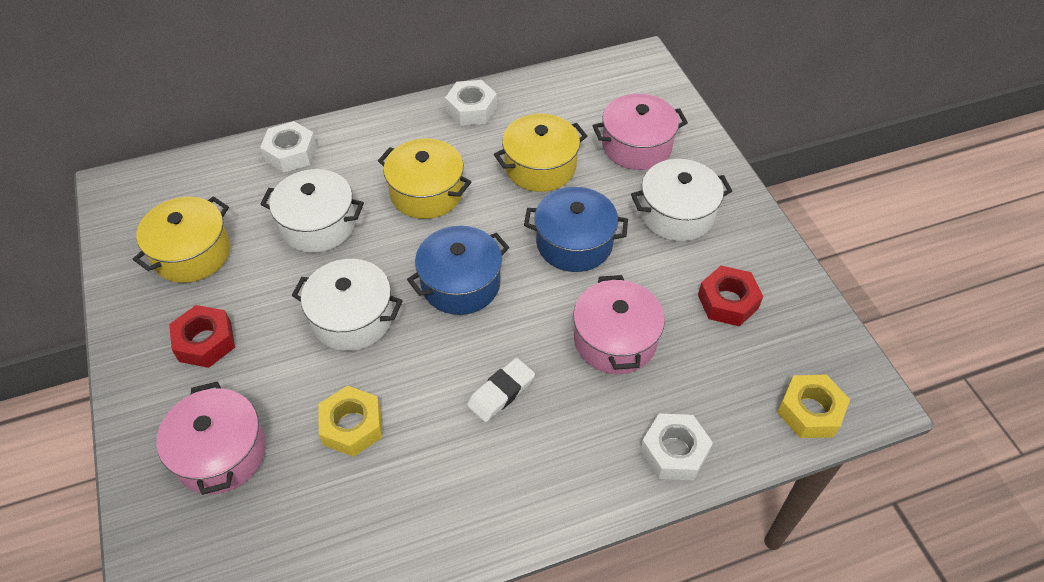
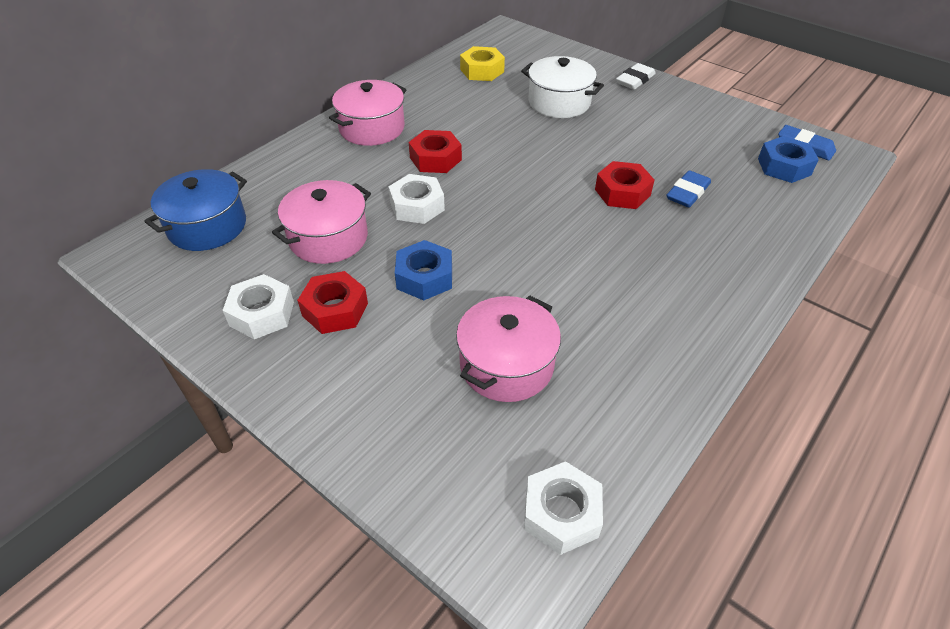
blue eraser: none = 0 -> [666,170,711,208] [778,125,836,160] = 2
blue nut: none = 0 -> [395,240,452,300] [758,136,819,183] = 2
blue pot: [407,226,509,315] [524,187,628,272] = 2 -> [144,169,247,251] = 1
red nut: [169,305,235,368] [698,266,763,326] = 2 -> [297,271,368,334] [409,130,462,173] [595,161,654,209] = 3
white pot: [260,169,364,253] [292,259,403,351] [631,159,732,241] = 3 -> [521,56,604,118] = 1
yellow nut: [318,385,382,457] [777,375,850,438] = 2 -> [460,46,505,81] = 1
yellow pot: [133,196,231,283] [378,138,471,219] [494,114,587,192] = 3 -> none = 0

